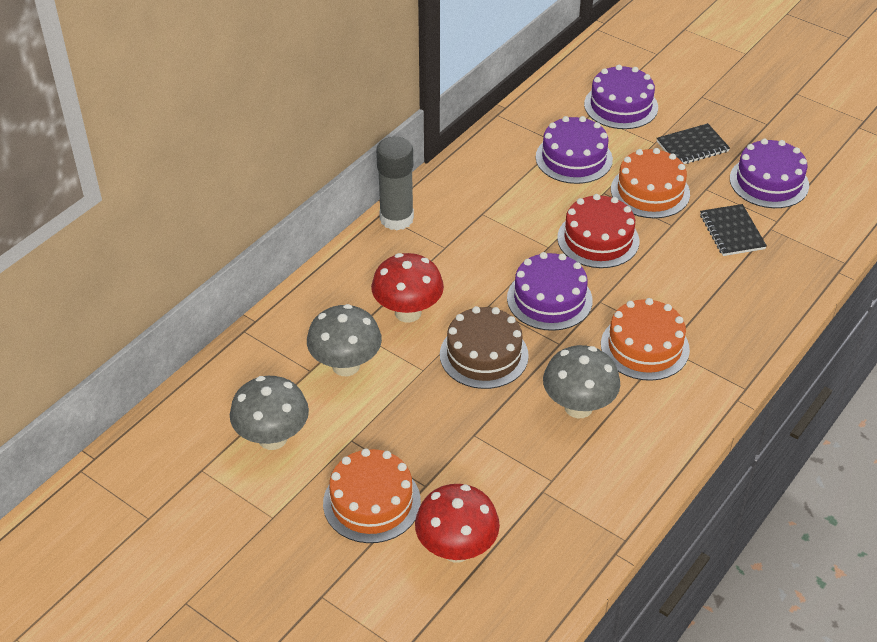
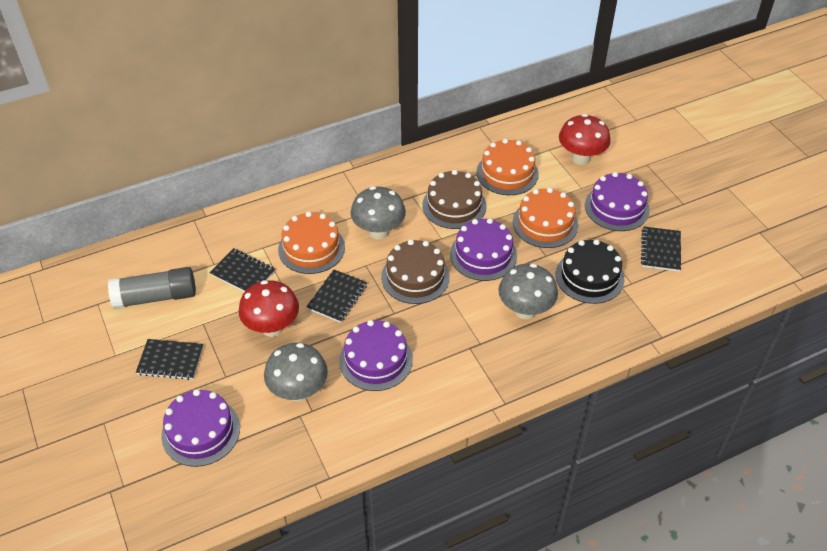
black cake: none = 0 -> [556,239,624,304] = 1
black notebook: [657,123,730,164] [700,204,767,256] = 2 -> [136,339,203,380] [210,248,275,292] [306,270,367,323] [641,226,681,272] = 4
brown cake: [440,306,529,389] = 1 -> [381,240,450,304] [422,170,486,229] = 2
red cake: [557,194,639,268] = 1 -> none = 0

